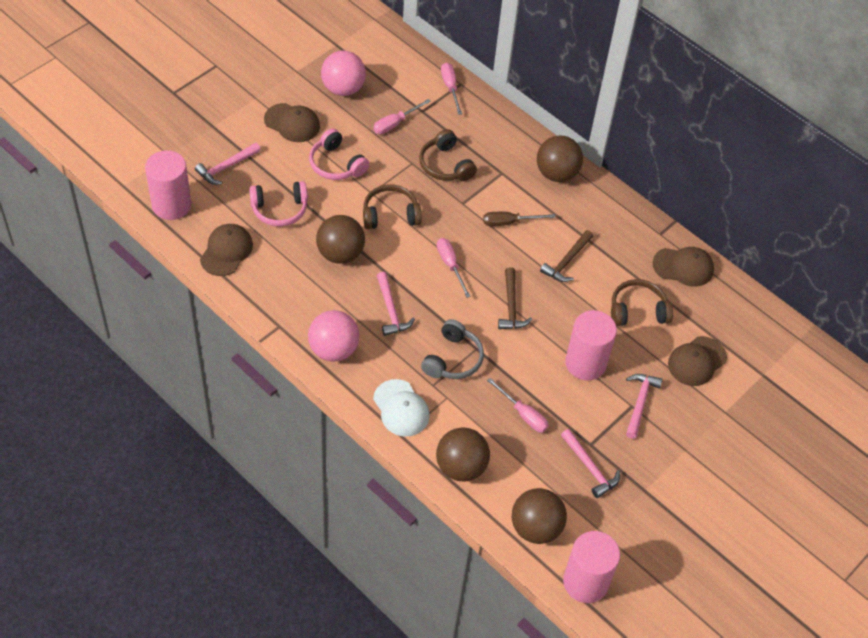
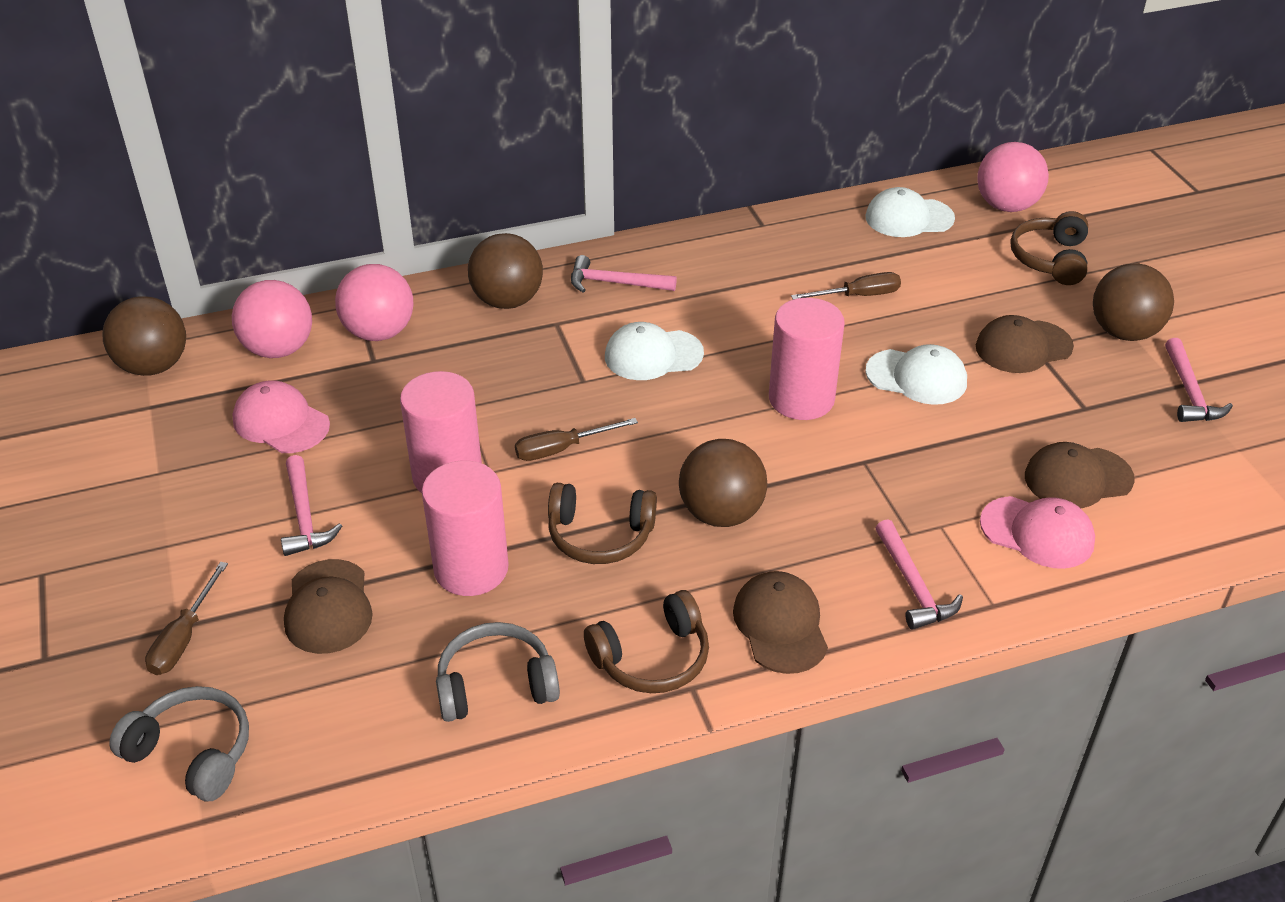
brown hammer: [498,267,532,329] [540,230,593,282] = 2 -> none = 0
brown screwdriver: [483,212,555,226] = 1 -> [145,562,228,675] [515,418,638,461] [791,272,901,300] = 3
grey headphones: [421,319,484,379] = 1 -> [109,686,249,801] [436,622,560,722] = 2
pink ball: [308,310,359,362] [321,51,366,96] = 2 -> [232,280,312,358] [335,264,413,341] [977,142,1049,212] = 3
pink cap: none = 0 -> [232,380,330,453] [980,496,1095,569] = 2
pink headphones: [249,181,308,226] [309,128,369,180] = 2 -> none = 0
pink screwdriver: [373,99,431,134] [437,238,471,298] [441,63,462,115] [487,378,549,433] = 4 -> none = 0
white cap: [373,379,430,437] = 1 -> [605,322,704,380] [865,344,967,405] [866,187,955,237] = 3

